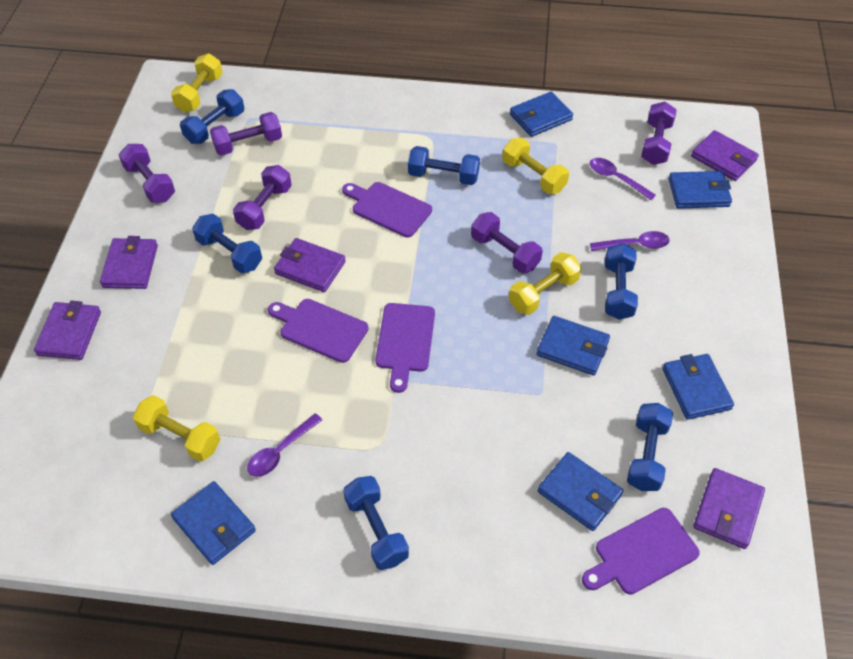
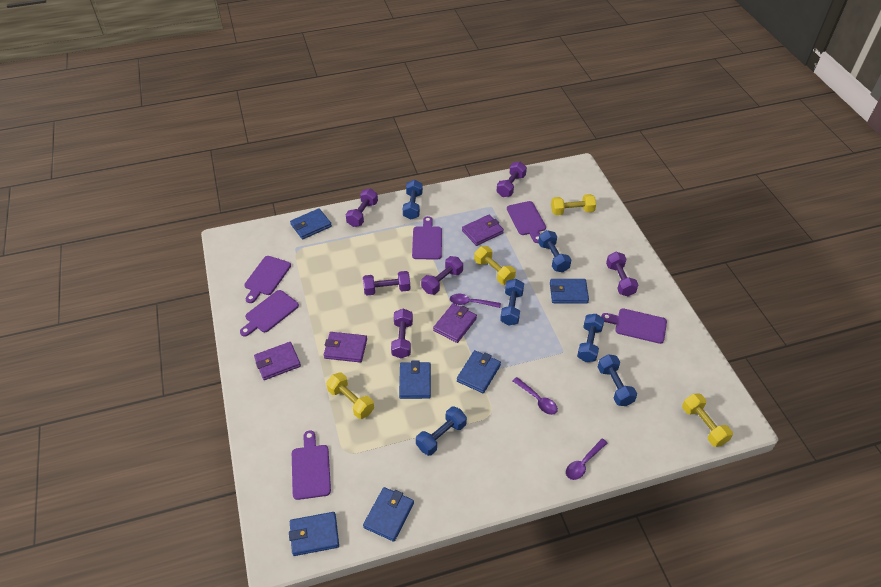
purple cutting board: [268,299,369,363] [342,182,432,237] [375,303,435,393] [582,508,700,594] = 4 -> [240,290,299,336] [244,256,291,303] [292,430,331,500] [412,216,442,259] [507,201,546,243] [601,309,667,344] = 6
purple dumbbell: [119,144,175,203] [210,112,282,156] [233,165,292,230] [471,212,543,273] [641,102,677,165] = 5 -> [346,188,378,227] [363,271,411,295] [391,309,413,358] [421,256,463,295] [497,162,527,197] [606,252,638,296] = 6
purple wallet: [34,301,101,360] [100,236,158,289] [274,238,346,292] [691,130,759,181] [693,468,765,549] = 5 -> [254,342,301,380] [323,332,367,363] [433,303,477,343] [462,215,504,246] = 4

